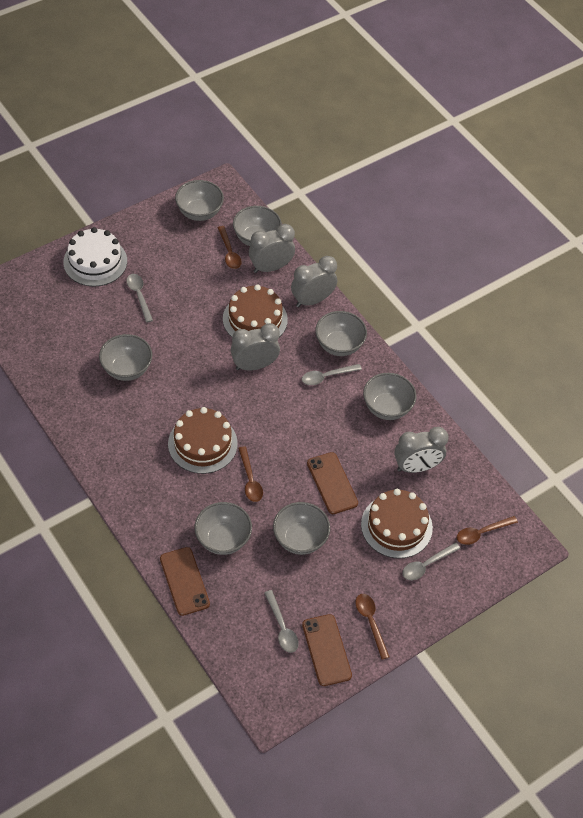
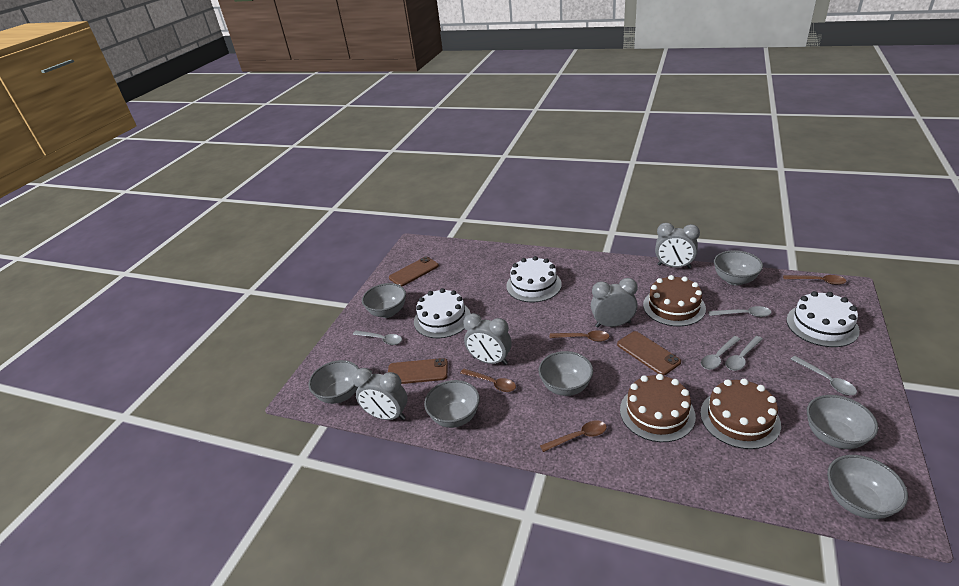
grey spoon: [126,274,153,323] [264,590,299,653] [302,364,362,385] [402,542,460,580] = 4 -> [353,330,402,345] [701,336,741,370] [708,306,771,317] [725,336,763,371] [791,356,857,395] = 5
white cake: [63,227,127,287] = 1 -> [414,288,471,338] [506,256,562,302] [787,291,860,347] = 3

